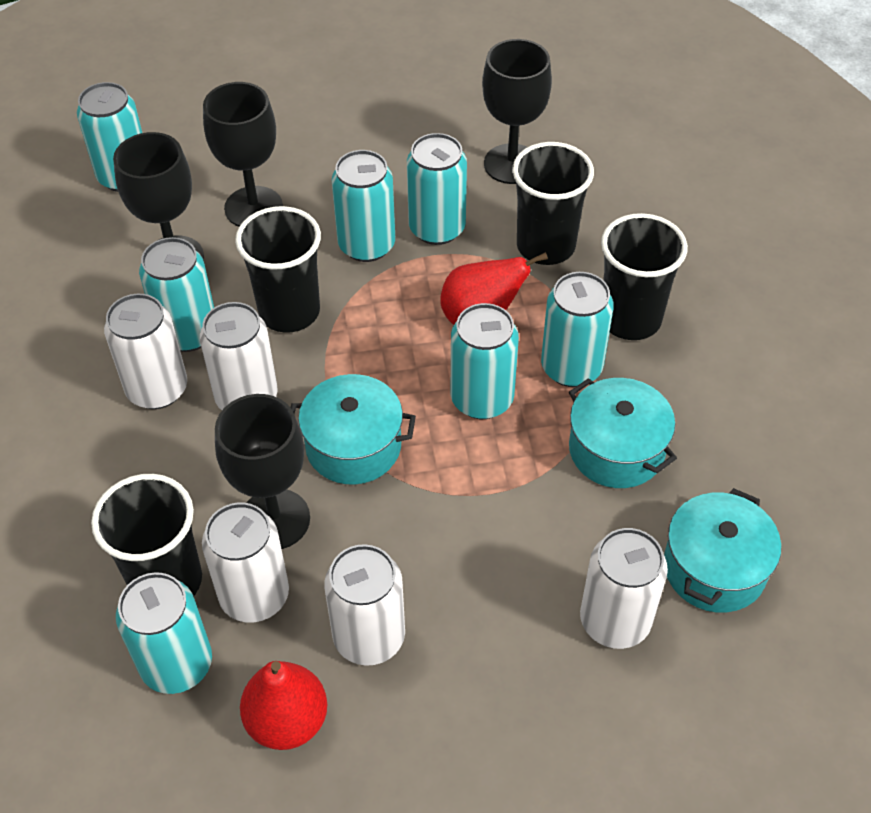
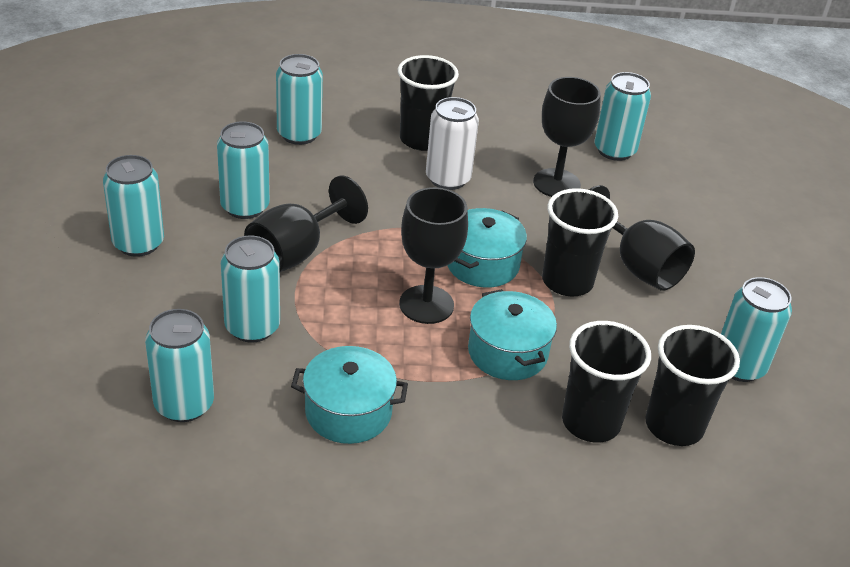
red pear: [240,661,327,750] [440,252,548,325] = 2 -> none = 0
white can: [104,294,187,409] [200,302,278,410] [202,502,289,623] [324,544,405,666] [580,528,668,649] = 5 -> [426,97,479,190] = 1

